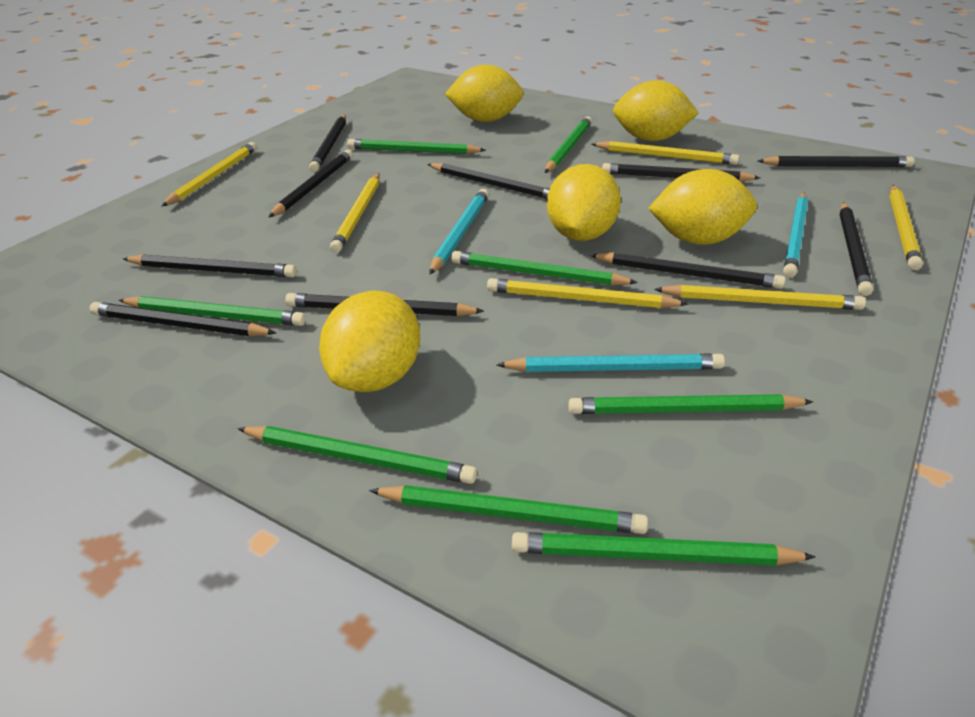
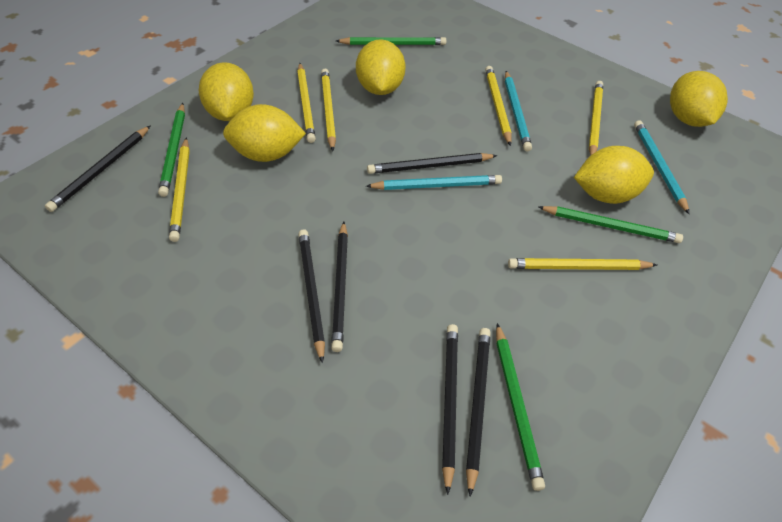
black pencil: [89,302,276,336] [123,254,297,278] [269,150,353,217] [285,293,484,316] [309,115,346,172] [427,163,550,199] [590,252,785,289] [602,163,760,182] [758,156,915,167] [839,202,873,296] = 10 -> [45,125,151,212] [298,229,325,363] [331,221,348,352] [367,153,497,174] [442,324,458,495] [466,328,491,497] = 6
green pencil: [118,296,306,326] [237,426,477,484] [347,139,486,154] [369,485,648,534] [451,251,638,286] [512,532,815,566] [545,116,592,173] [568,394,813,414] = 8 -> [158,103,185,197] [336,37,447,45] [496,323,545,491] [538,206,683,243] = 4

